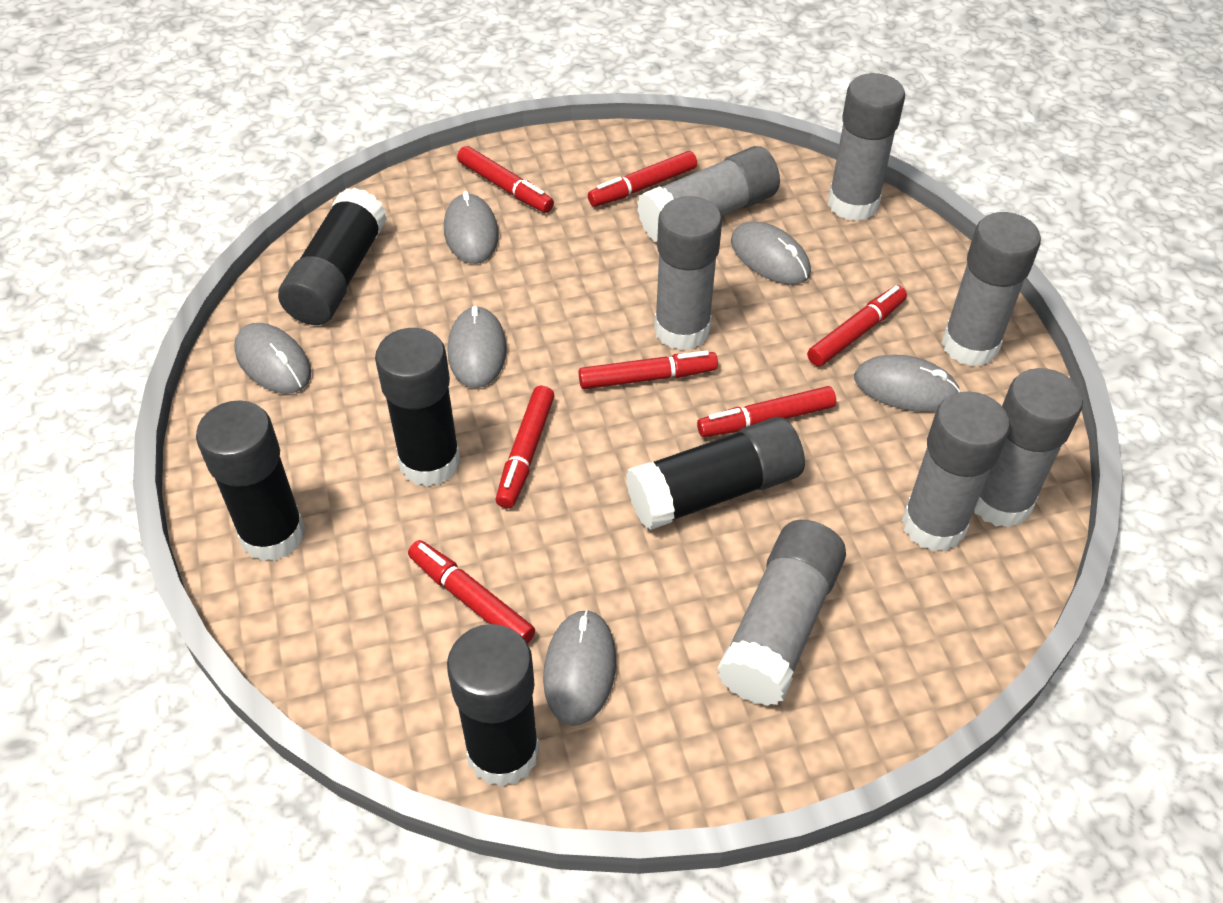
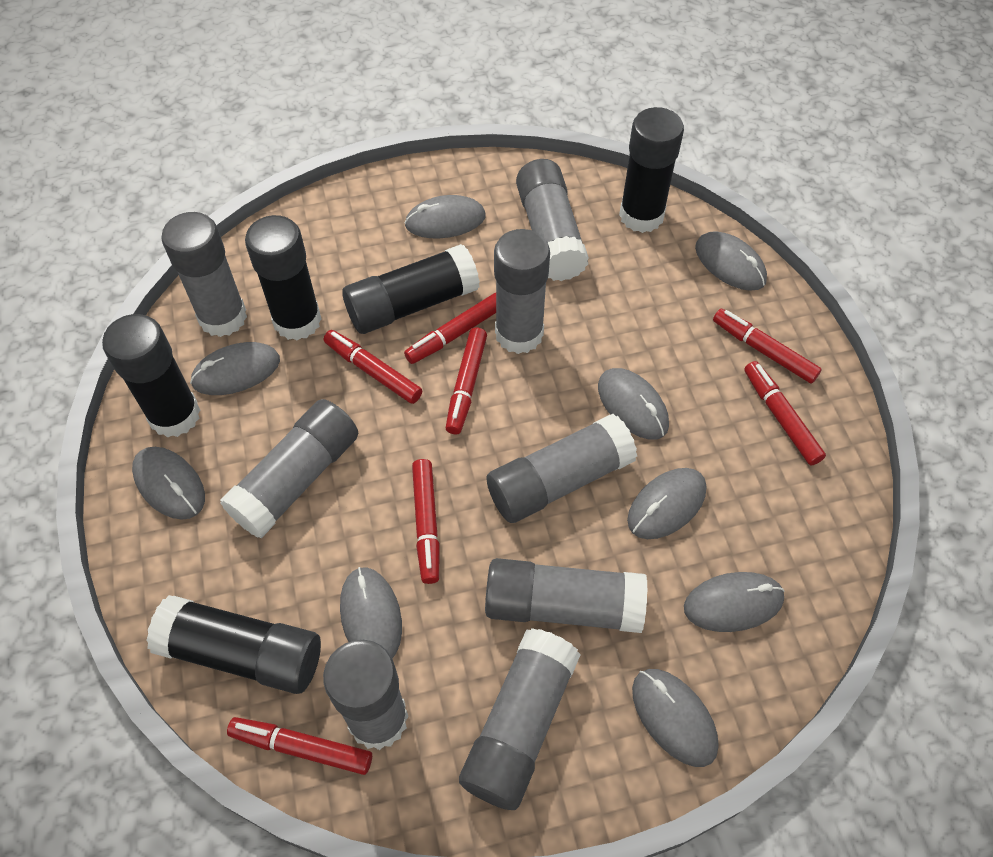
grey glue stick: [637,146,780,242] [654,196,722,351] [717,520,846,706] [828,73,905,221] [902,391,1010,552] [942,212,1041,366] [974,368,1083,528] = 7 -> [161,212,247,337] [220,399,358,538] [323,640,408,750] [459,628,581,810] [485,558,648,633] [487,414,637,523] [494,229,550,354] [516,159,589,281] = 8
grey mouse: [234,323,311,394] [444,191,499,264] [448,306,507,388] [543,609,616,726] [731,222,811,285] [854,355,960,412] = 6 -> [132,447,205,520] [190,342,280,395] [340,567,402,658] [405,195,486,238] [598,368,669,440] [627,468,706,539] [632,669,719,767] [684,572,785,632] [695,231,767,291] = 9

